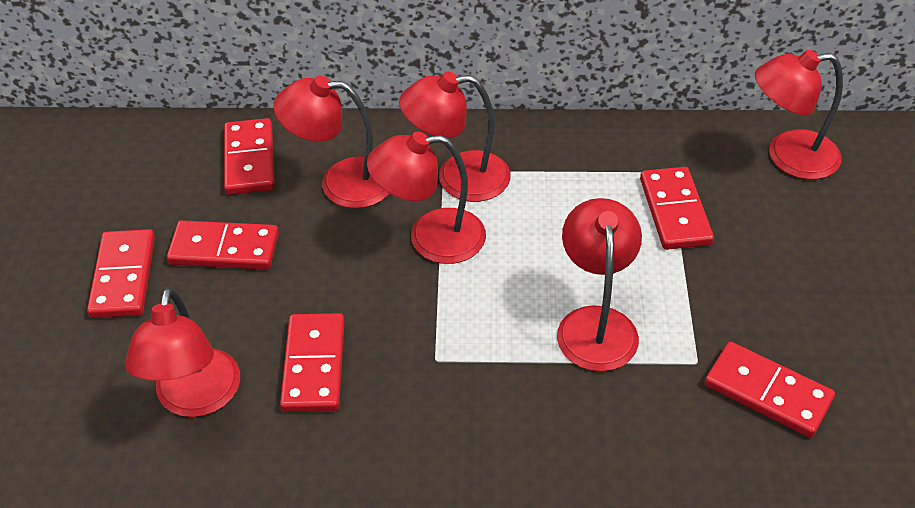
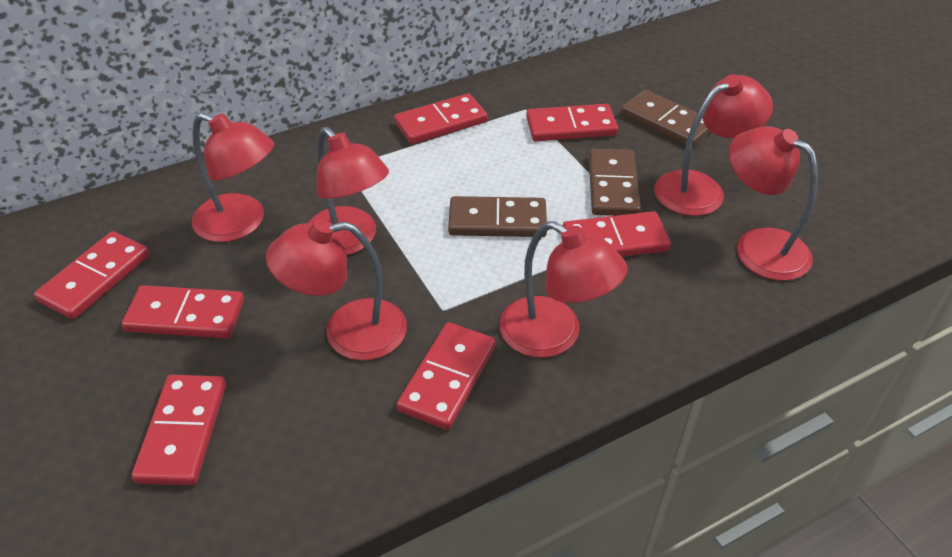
brown domino: none = 0 -> [448,196,547,237] [589,149,641,216] [621,90,710,147] = 3
red domino: [87,229,155,318] [167,220,279,270] [224,118,275,195] [280,313,345,412] [640,167,714,250] [705,342,835,438] = 6 -> [34,231,150,319] [122,285,244,338] [132,375,226,486] [394,93,488,144] [397,322,496,430] [526,104,618,142] [563,211,671,257] = 7

